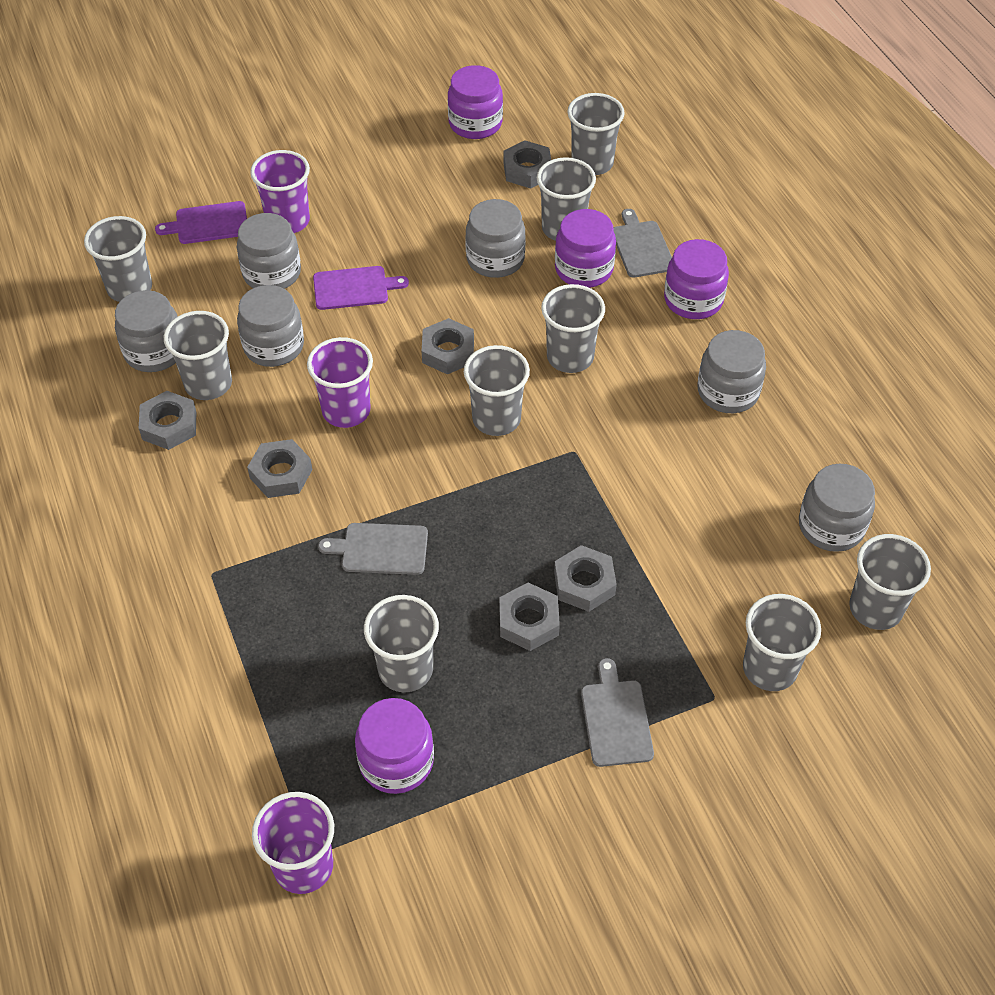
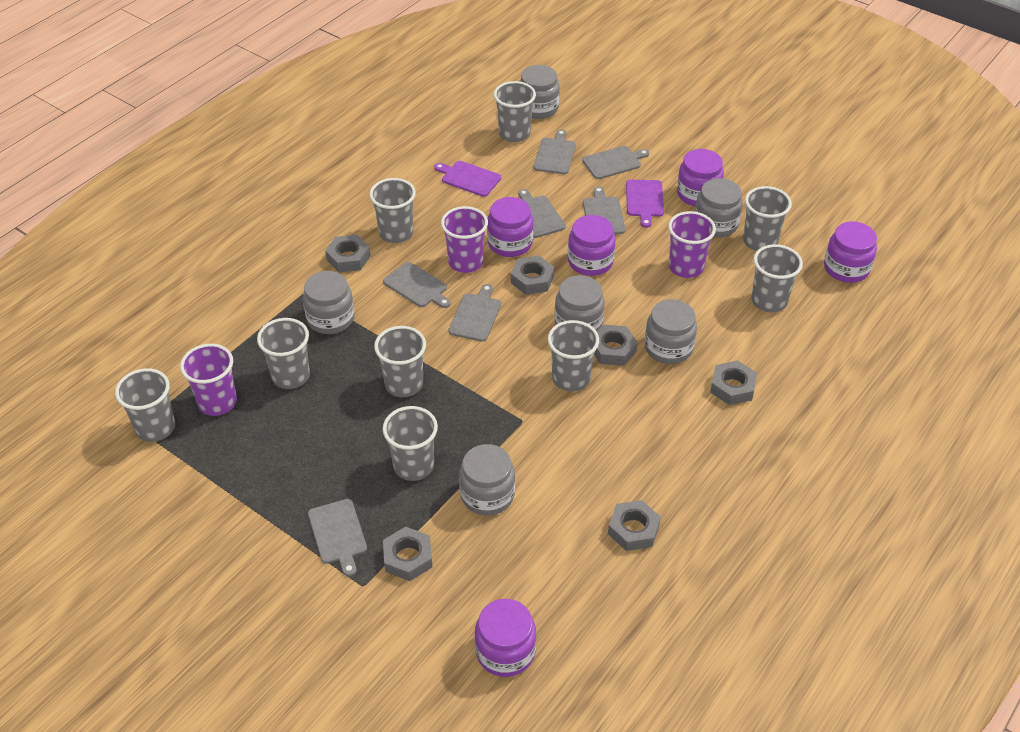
grey cutting board: [318,523,428,575] [581,658,654,767] [613,209,672,278] = 3 -> [308,499,367,576] [383,262,451,308] [448,284,501,342] [518,189,566,238] [534,129,576,174] [582,146,649,179] [583,186,625,234] = 7
purple jar: [355,698,434,794] [448,65,503,139] [555,209,616,288] [664,239,729,319] = 4 -> [475,599,536,677] [487,197,533,257] [568,215,616,276] [677,149,724,206] [824,221,877,283] = 5

